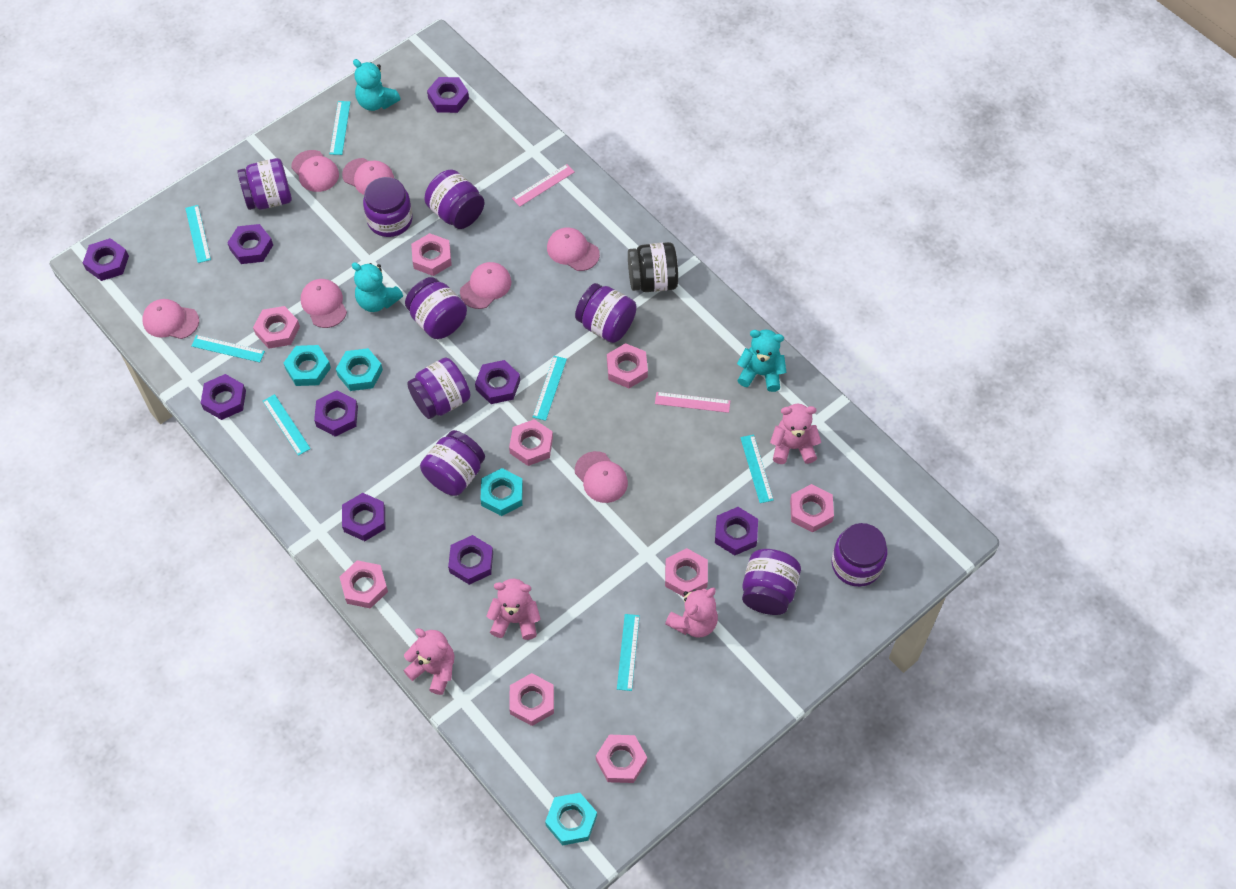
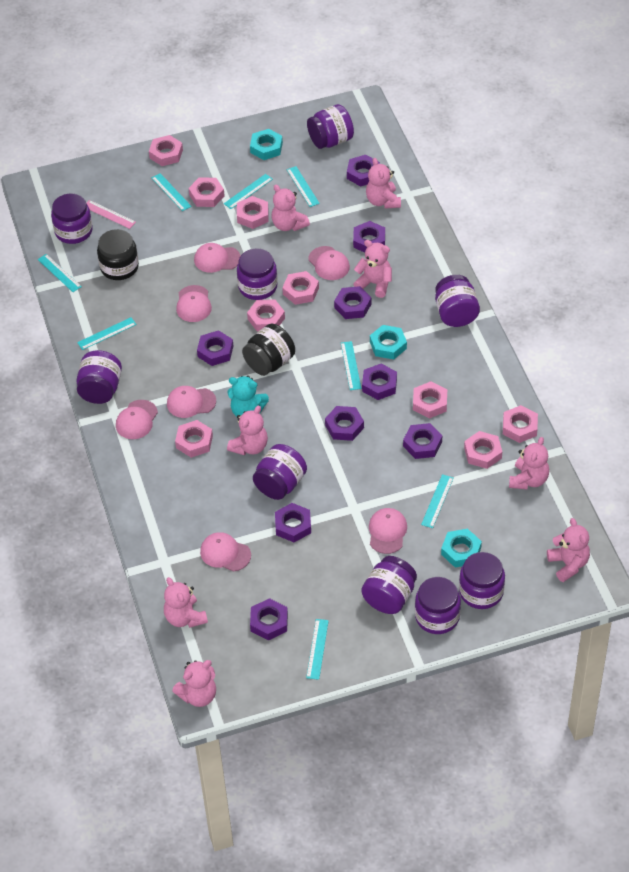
black jar: [628,242,678,292] = 1 -> [97,229,139,280] [242,324,295,376] = 2
pink ruler: [512,164,575,207] [655,392,730,413] = 2 -> [86,200,136,229] = 1
pink teddy bear: [403,628,455,695] [487,579,541,640] [665,588,718,638] [770,404,821,464] = 4 -> [164,577,208,628] [172,660,216,707] [227,406,268,455] [271,184,310,231] [353,240,392,298] [366,158,401,209] [509,437,549,489] [547,518,590,582] = 8
turquoise nut: [284,345,331,386] [336,348,383,391] [480,468,523,516] [545,793,597,845] = 4 -> [250,129,283,160] [370,325,407,359] [441,529,482,567] = 3
turquoise ruler: [185,205,211,263] [192,335,265,362] [263,394,311,456] [330,101,350,155] [533,356,567,421] [617,614,640,691] [740,435,774,503] = 7 -> [38,254,82,292] [77,317,137,350] [152,173,191,211] [224,174,273,209] [287,166,320,207] [306,619,329,680] [341,341,361,390] [421,474,454,528] = 8
turquoise teddy bear: [352,262,403,312] [353,59,401,111] [737,330,786,392] = 3 -> [227,376,269,417] = 1

